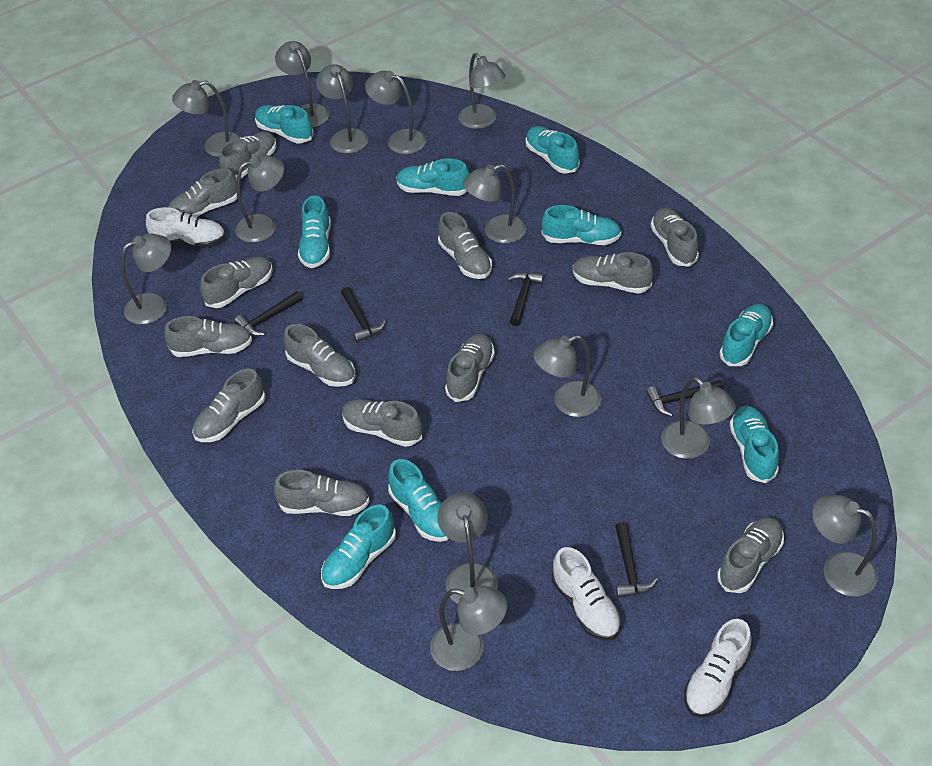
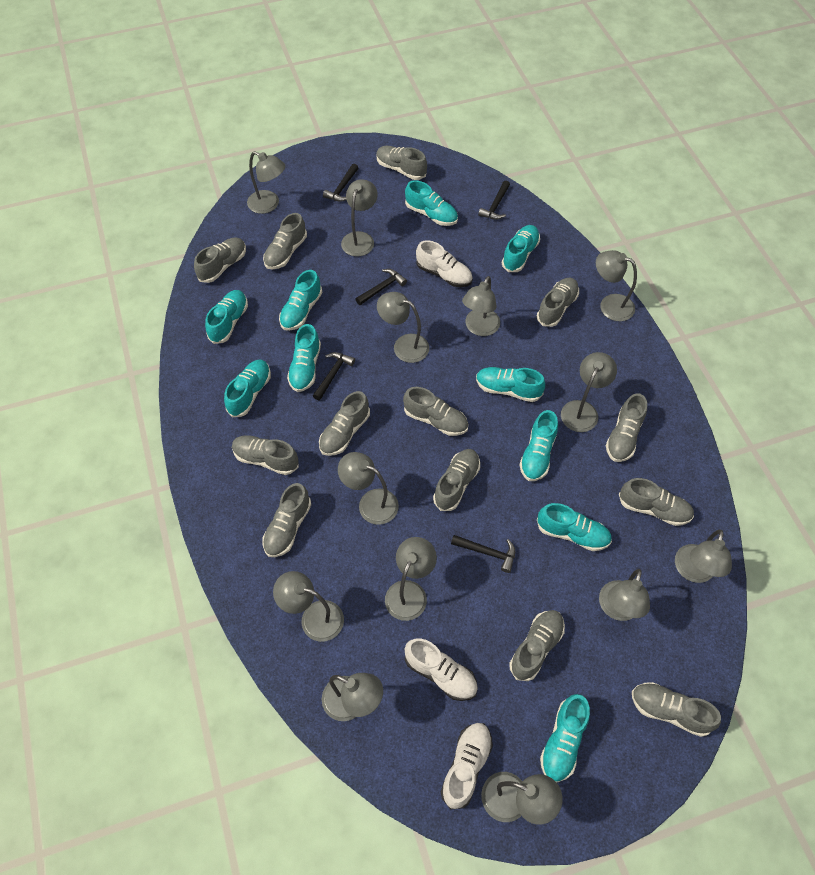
turquoise shoe: [255,105,314,143] [298,196,331,268] [321,505,396,589] [388,459,449,542] [396,158,470,196] [526,126,580,174] [541,205,621,245] [719,304,773,366] [729,406,779,483] = 9 -> [205,290,248,344] [224,360,271,417] [279,270,322,331] [287,324,321,392] [405,180,458,226] [476,367,545,402] [502,225,540,272] [519,410,558,481] [537,503,612,551] [540,694,590,782] = 10

